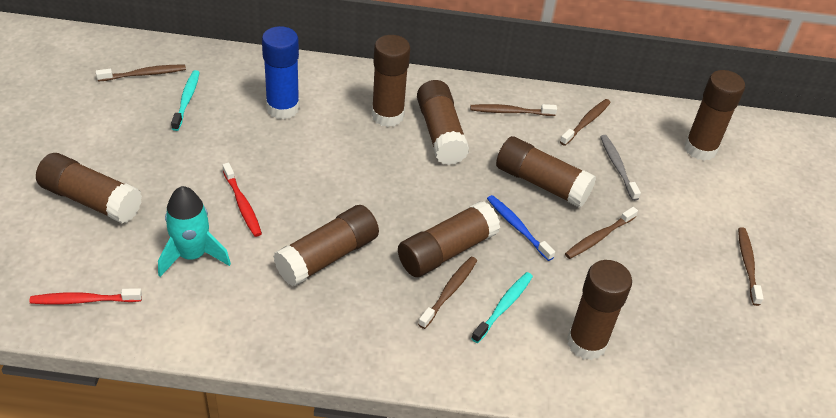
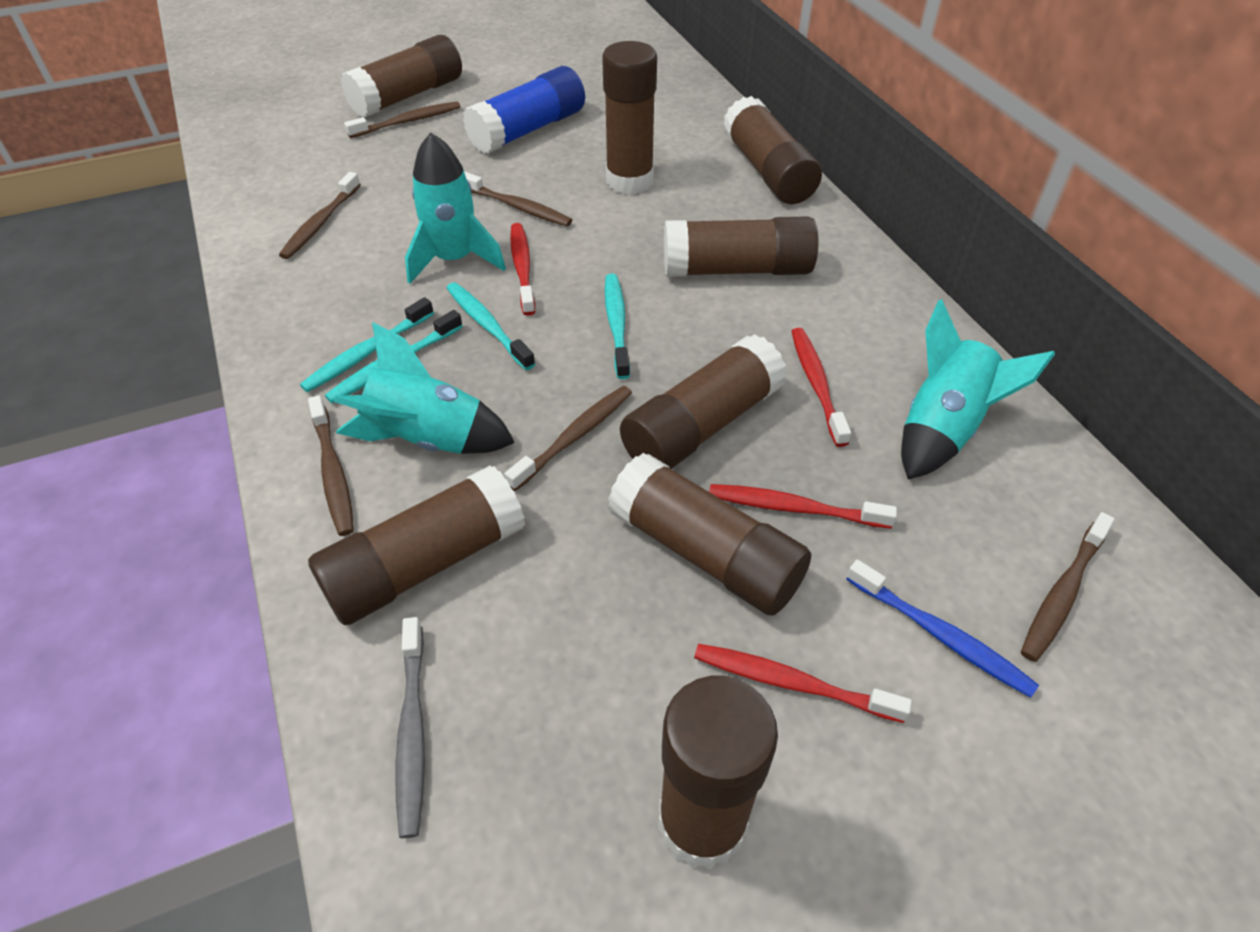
red toothbrush: [29,288,142,305] [223,163,262,237] = 2 -> [510,223,535,316] [694,644,912,723] [709,484,897,529] [791,328,851,447] = 4
turquoise rocket: [158,186,231,277] = 1 -> [334,322,515,454] [405,133,506,284] [901,299,1055,479] = 3
turquoise toothbrush: [171,70,200,131] [471,272,533,343] = 2 -> [300,297,434,392] [325,310,463,403] [447,282,535,370] [605,274,630,379] = 4

